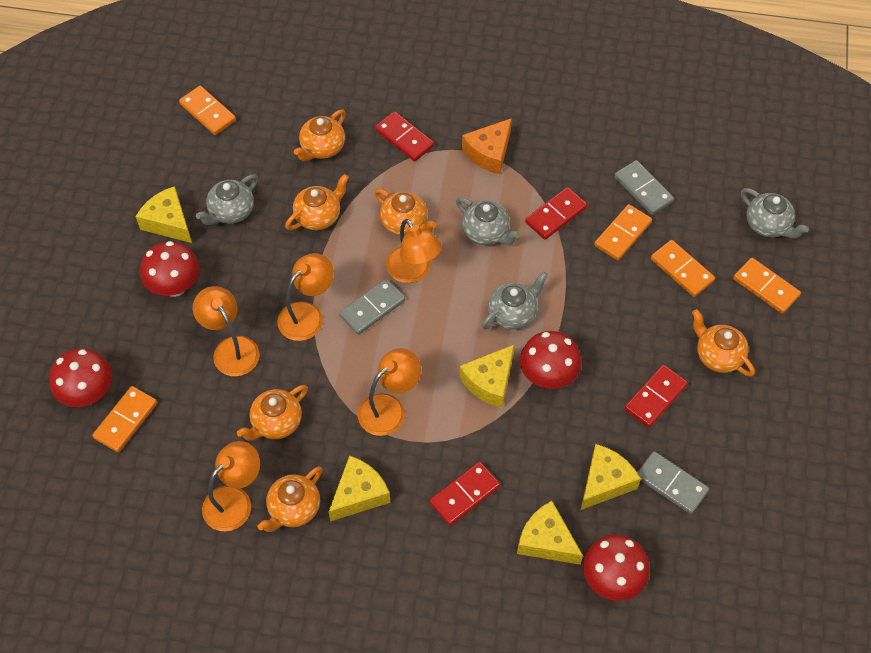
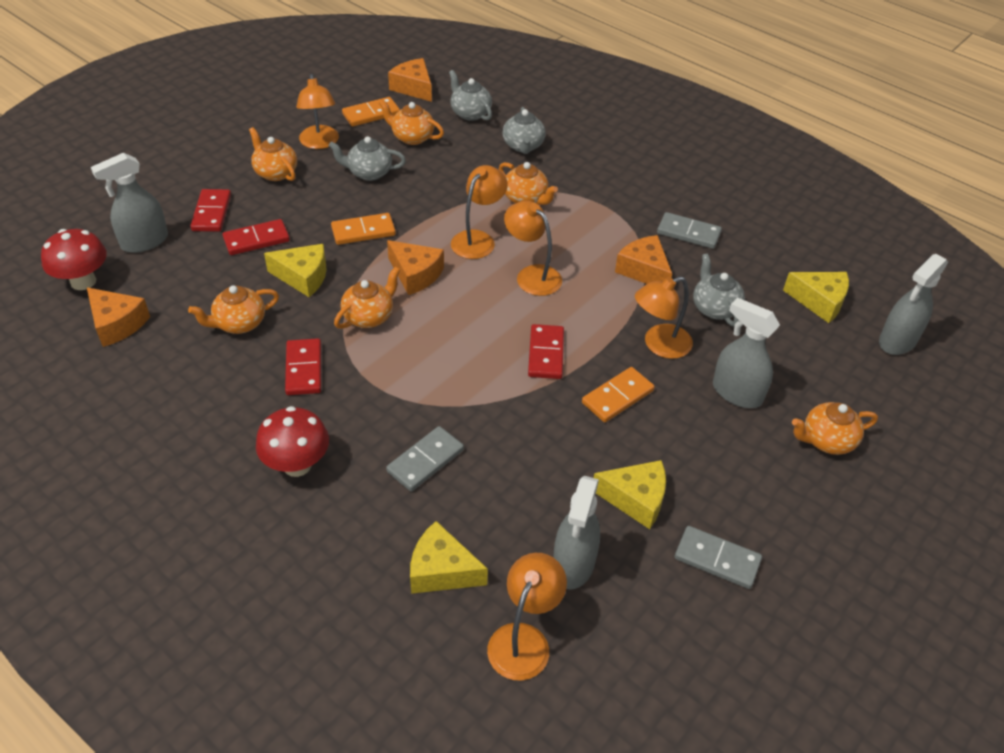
grey spray bottle: none = 0 -> [91,153,168,253] [553,476,600,590] [713,297,780,408] [879,254,948,355] = 4
orange cheese: [462,118,512,174] = 1 -> [87,287,150,347] [387,240,444,295] [388,58,432,102] [615,235,672,284] = 4
orange domino: [92,386,157,452] [179,86,236,135] [594,204,652,260] [651,240,715,297] [733,258,801,314] = 5 -> [331,213,396,245] [342,97,400,127] [582,367,655,422] = 3
red mushroom: [49,349,112,407] [140,241,200,297] [520,331,581,389] [583,535,650,601] = 4 -> [41,229,107,290] [256,406,329,477] = 2
yellow cheese: [135,186,192,243] [328,455,390,521] [459,345,514,408] [517,501,583,565] [581,444,641,510] = 5 -> [264,244,327,297] [410,521,488,594] [594,460,666,529] [783,272,849,323] = 4

